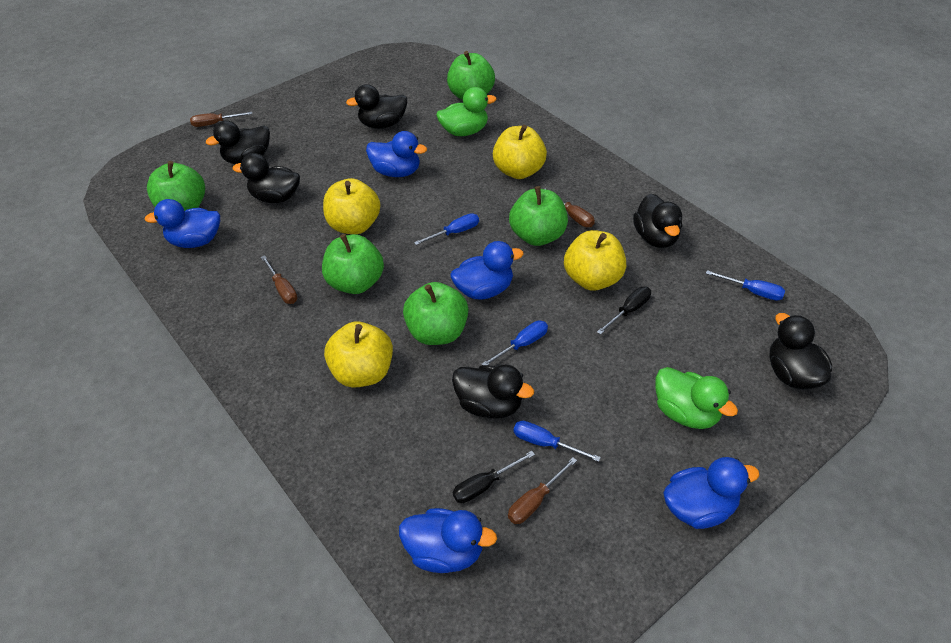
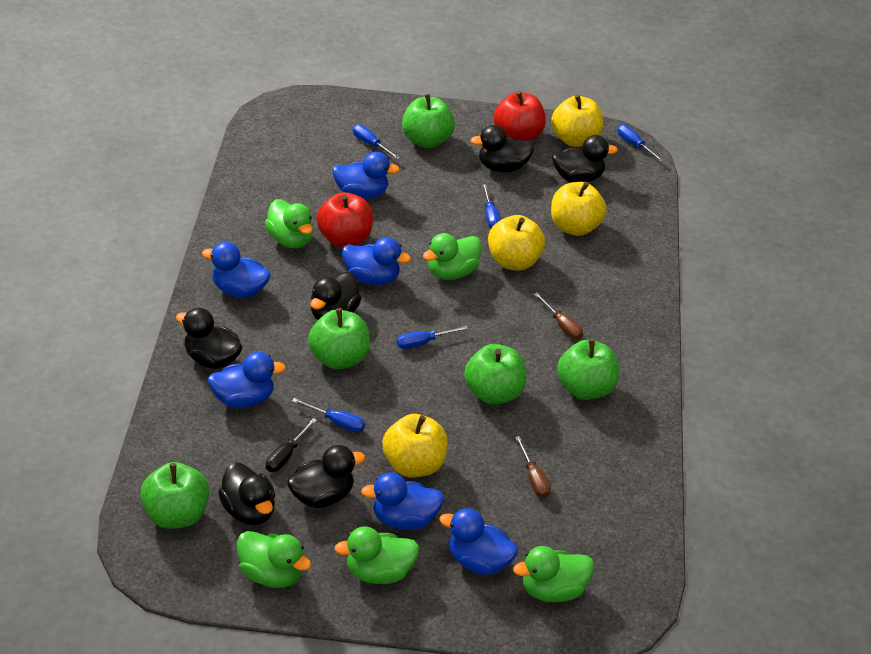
black screwdriver: [453,451,535,503] [597,286,651,335] = 2 -> [266,418,317,472] = 1
blue duck: [145,199,220,248] [366,131,427,177] [399,508,497,573] [451,241,524,300] [663,457,759,529] = 5 -> [202,242,271,298] [207,352,286,408] [332,152,400,199] [342,237,411,285] [361,472,444,530] [440,508,518,575] = 6
blue screwdriver: [414,213,479,245] [481,321,548,365] [514,421,601,462] [706,270,785,301] = 4 -> [292,398,365,433] [353,124,400,160] [397,326,468,349] [482,184,501,228] [617,124,664,162] = 5
brown screwdriver: [190,112,252,127] [261,255,297,304] [508,457,577,524] [546,189,595,227] = 4 -> [515,436,551,498] [534,293,583,340] = 2
green duck: [436,87,497,136] [655,367,738,429] = 2 -> [237,531,311,588] [265,199,313,248] [334,527,419,584] [423,233,482,280] [513,546,594,602] = 5
red apple: none = 0 -> [317,192,373,248] [494,91,546,141] = 2

